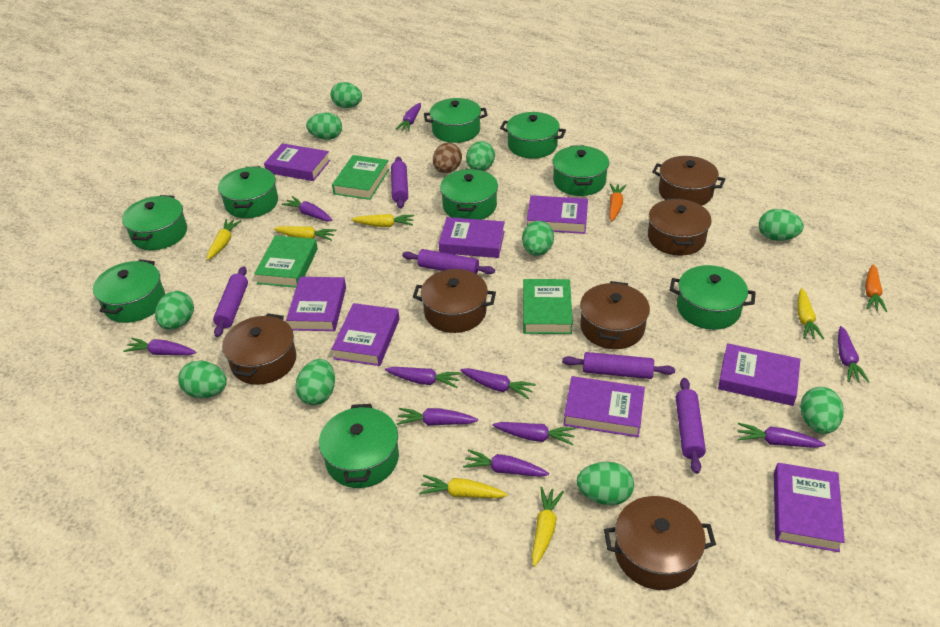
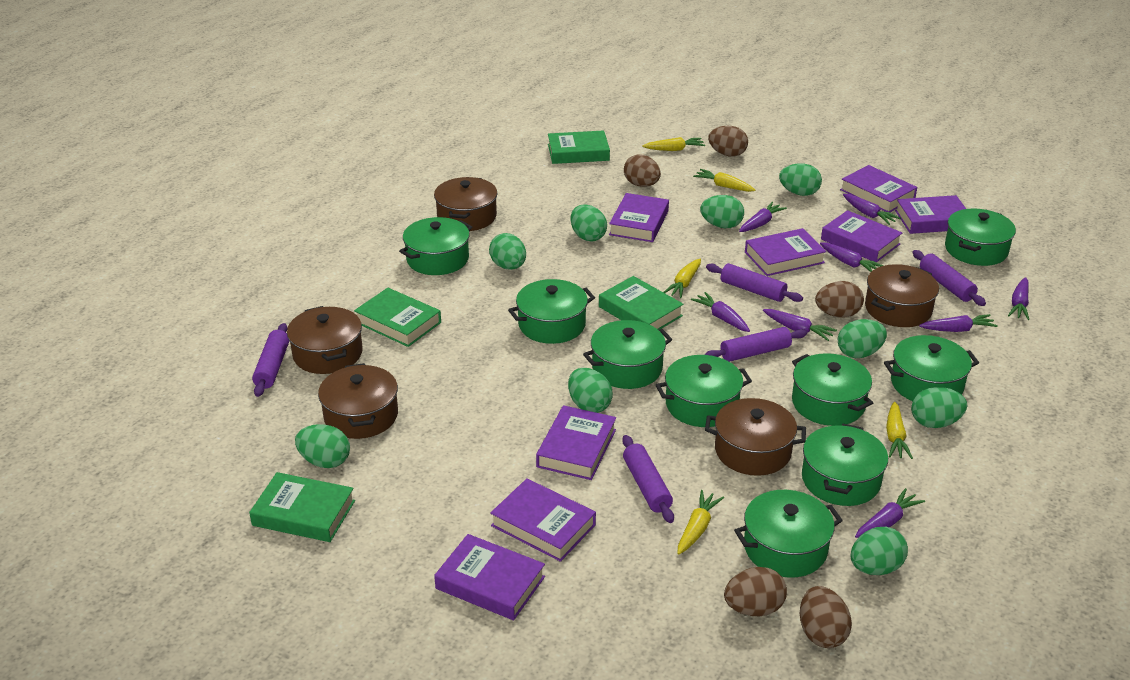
brown egg: [433,143,462,173] = 1 -> [624,154,661,187] [708,126,748,157] [724,567,787,616] [800,586,852,648] [815,281,864,318] = 5
brown pot: [222,313,296,385] [413,269,496,333] [580,281,650,349] [604,496,716,590] [648,198,712,256] [652,156,725,206] = 6 -> [287,306,363,374] [318,363,398,439] [434,177,498,231] [705,398,806,476] [865,264,939,327] = 5
green book: [254,236,318,288] [332,155,389,200] [523,279,573,334] = 3 -> [249,472,355,542] [354,288,441,347] [548,130,610,164] [599,276,683,330] = 4
green egg: [155,291,194,330] [178,360,227,398] [295,359,335,405] [306,113,342,140] [331,82,362,108] [466,141,495,171] [522,221,554,256] [577,462,634,505] [759,209,804,241] [800,387,844,434] = 10 -> [295,424,350,468] [489,233,526,270] [568,368,613,413] [571,205,607,242] [700,195,744,228] [779,163,822,196] [838,319,887,358] [851,527,908,575] [911,387,967,428] = 9
orange carrot: [609,183,626,221] [865,264,887,312] = 2 -> none = 0
purple carrot: [123,338,196,355] [281,196,333,221] [385,367,462,388] [395,103,421,131] [396,408,478,426] [460,368,536,399] [463,449,549,477] [493,422,576,445] [738,423,826,448] [838,326,869,383] = 10 -> [691,292,750,332] [739,202,787,232] [763,309,837,341] [820,242,883,272] [843,194,901,225] [855,488,925,538] [919,314,998,332] [1008,277,1029,320] = 8
yellow carrot: [207,219,241,260] [274,226,337,241] [351,214,414,227] [419,475,508,498] [532,487,564,567] [797,288,824,339] = 6 -> [642,137,705,151] [663,259,701,298] [677,490,724,554] [693,169,755,192] [886,402,913,459] = 5

